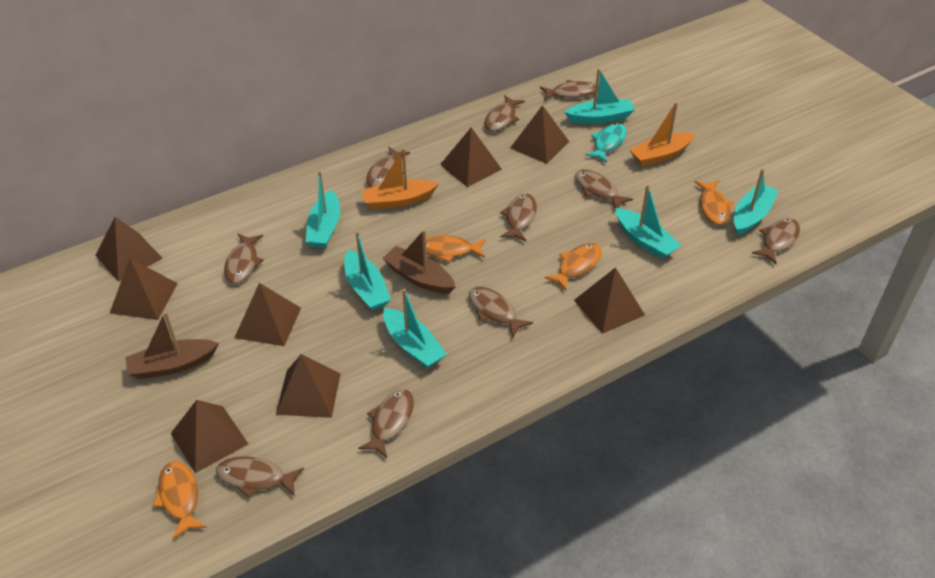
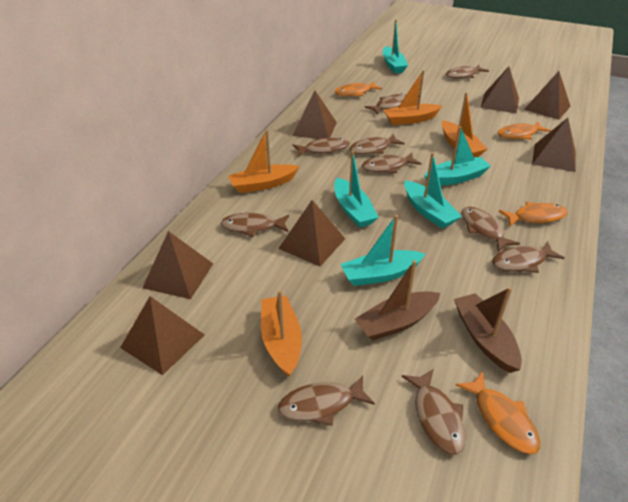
brown pyramid: [95,217,163,282] [110,258,178,320] [170,400,248,473] [234,283,301,346] [276,354,341,418] [440,127,502,187] [510,105,569,164] [574,267,645,334] = 8 -> [120,296,204,375] [142,231,213,299] [278,200,345,267] [292,91,337,139] [481,66,519,113] [524,71,571,120] [532,118,576,172] = 7
orange boat: [361,148,439,210] [630,102,695,167] = 2 -> [228,129,299,193] [261,290,302,377] [383,70,442,125] [442,92,487,158] = 4
turquoise boat: [306,171,340,248] [344,231,391,311] [383,289,447,368] [564,68,635,124] [615,185,682,259] [734,169,779,235] = 6 -> [334,151,379,228] [340,215,425,286] [383,20,408,73] [404,152,462,229] [424,126,491,186] = 5
turquoise fish: [585,123,627,163] = 1 -> none = 0

